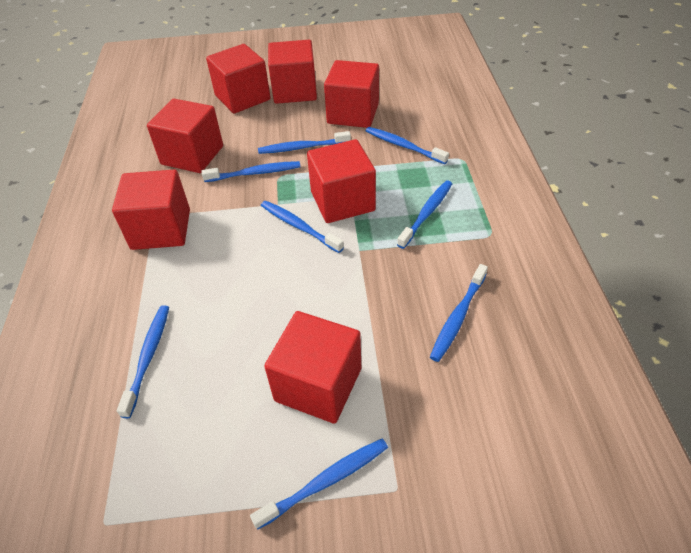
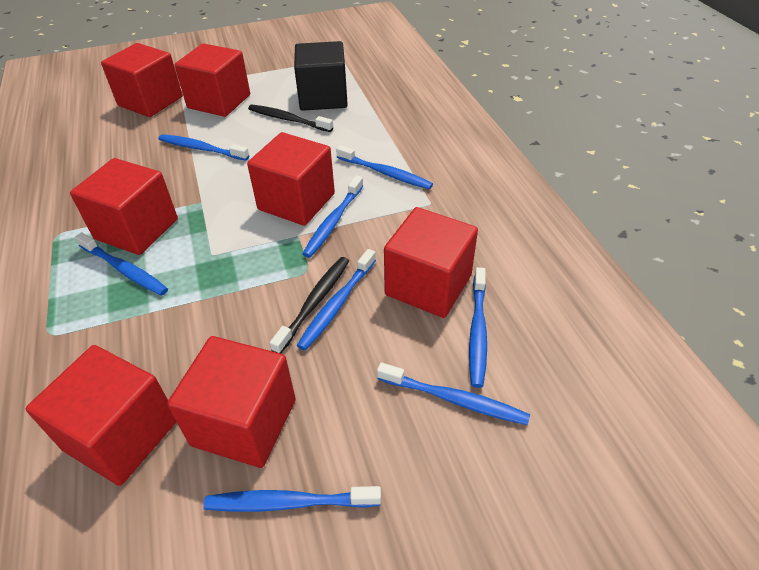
black cube: none = 0 -> [294,41,348,111] = 1
black toothbrush: none = 0 -> [248,105,333,132] [270,257,349,354] = 2

